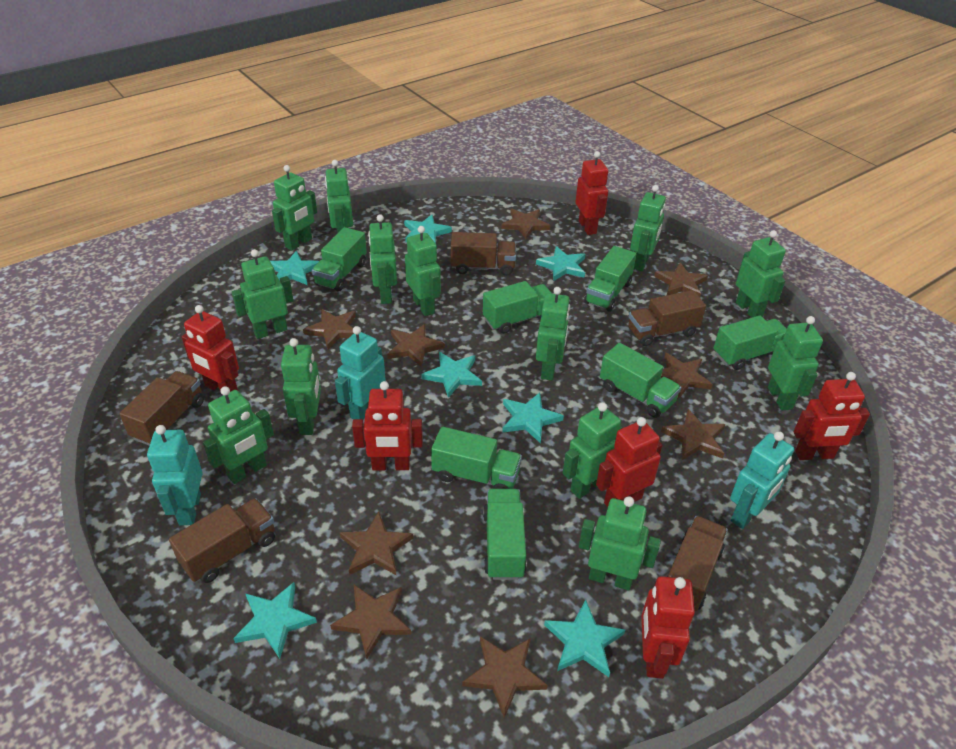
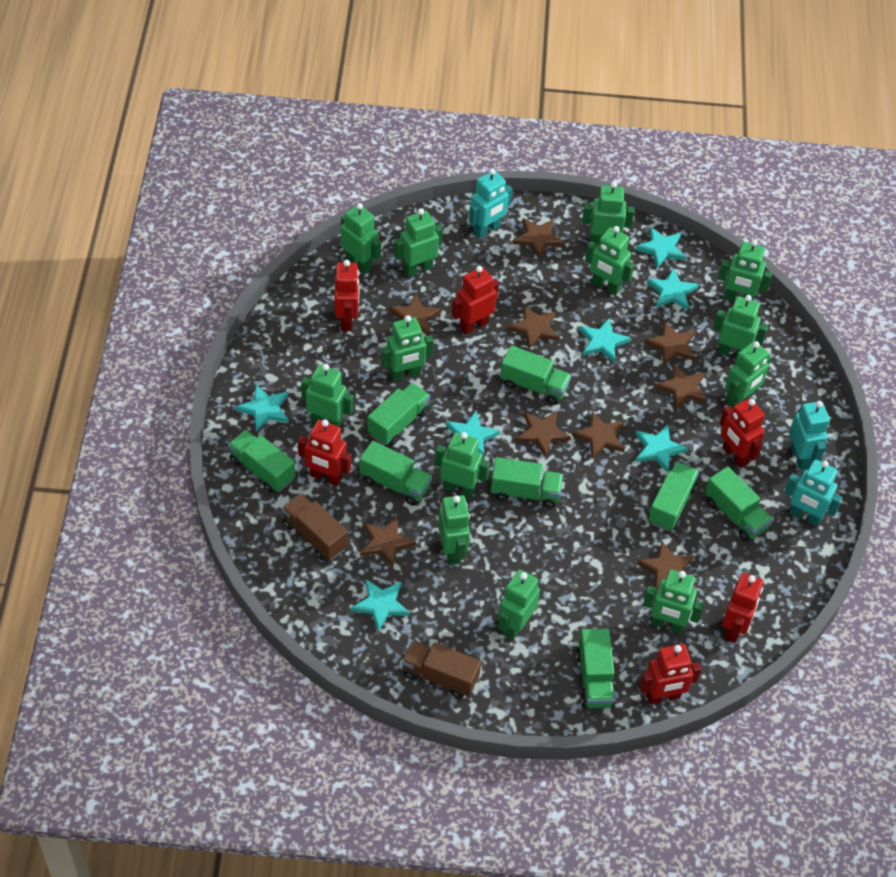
brown truck: [119,371,204,446] [169,498,275,583] [451,232,516,276] [628,290,706,346] [667,516,728,611] = 5 -> [282,494,348,560] [402,640,481,699] = 2
green truck: [312,227,367,291] [431,426,522,489] [483,281,552,334] [483,489,527,580] [584,246,636,311] [600,343,681,418] [714,315,787,370] = 7 -> [228,430,295,493] [359,441,432,506] [367,383,430,446] [490,457,563,508] [500,346,571,405] [576,629,615,708] [648,462,699,531] [705,466,773,541] = 8

